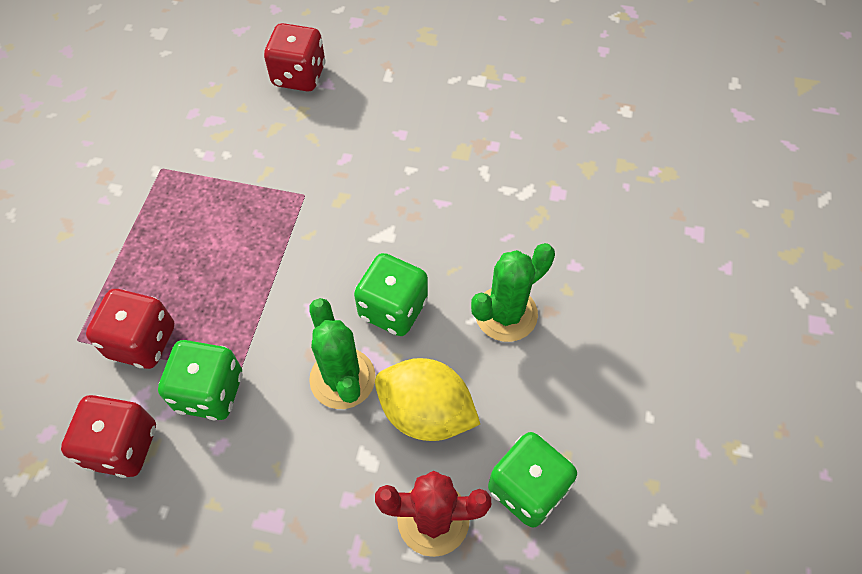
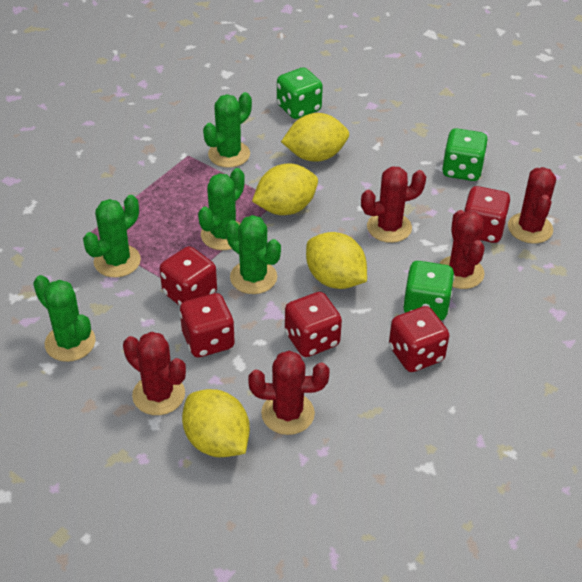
green cactus: [309,298,376,409] [471,243,555,342] = 2 -> [33,275,95,362] [83,195,141,278] [198,168,245,250] [203,92,252,168] [226,215,281,294] = 5
red cactus: [375,471,491,557] = 1 -> [123,332,186,415] [248,351,329,435] [361,166,426,243] [439,210,485,289] [508,167,556,244] = 5
red dice: [61,395,156,478] [86,289,175,369] [264,23,326,91] = 3 -> [160,246,217,306] [179,293,235,358] [285,292,342,357] [389,306,449,372] [464,186,510,243] = 5
yellow lemon: [375,358,480,441] = 1 -> [182,389,250,457] [252,163,318,215] [281,113,349,162] [306,232,367,289] = 4

